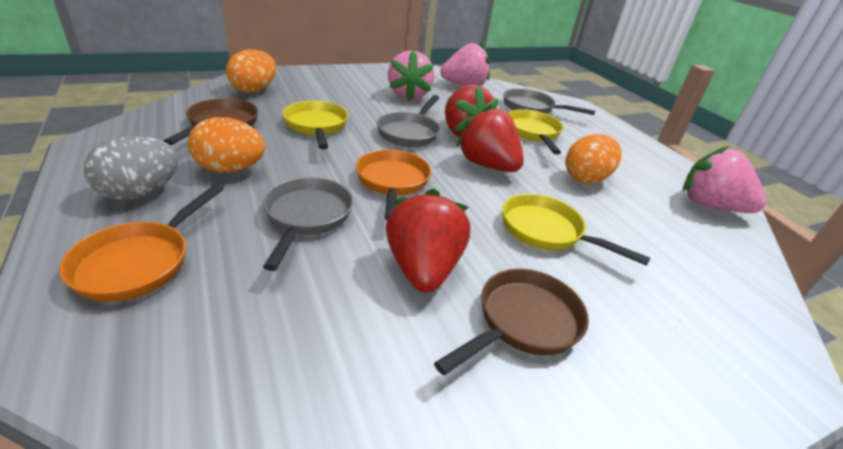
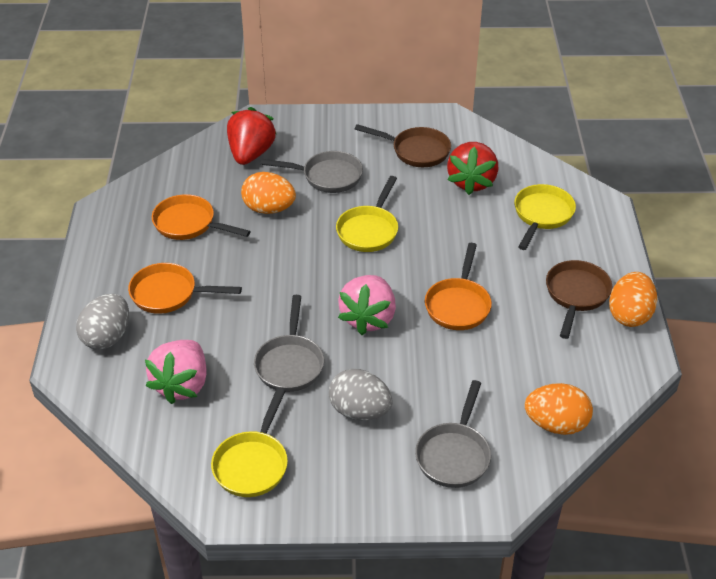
grey egg: [84,136,178,200] = 1 -> [76,294,129,350] [329,369,393,420] = 2
orange pan: [59,184,224,302] [356,149,431,220] = 2 -> [128,263,242,314] [152,194,251,240] [425,243,492,330] = 3
pink strawberry: [388,50,434,101] [440,42,490,86] [683,146,767,213] = 3 -> [145,340,207,404] [338,275,396,335] = 2
red strawberry: [386,189,470,293] [445,85,499,137] [456,104,524,172] = 3 -> [227,107,276,165] [447,142,498,195] = 2

